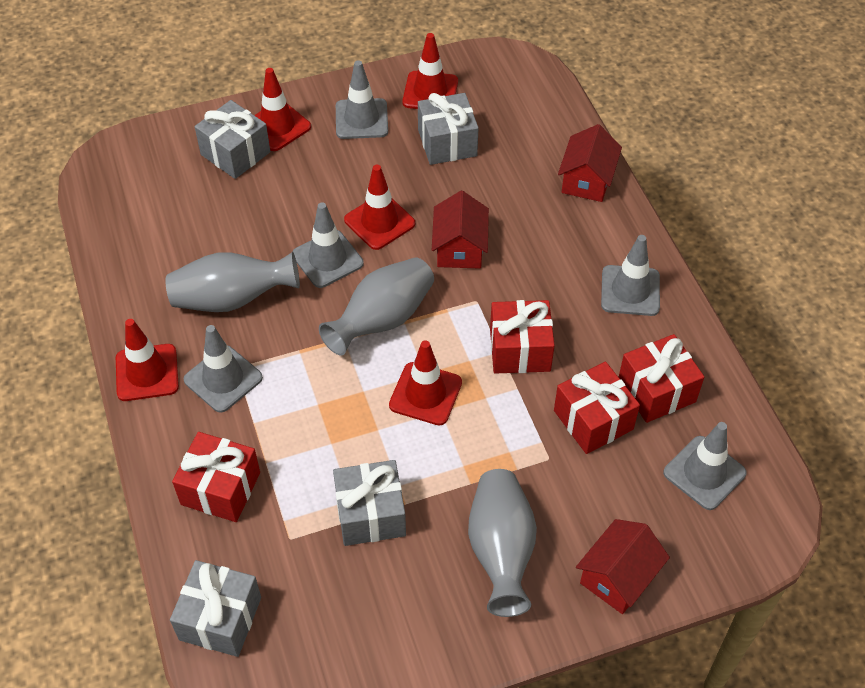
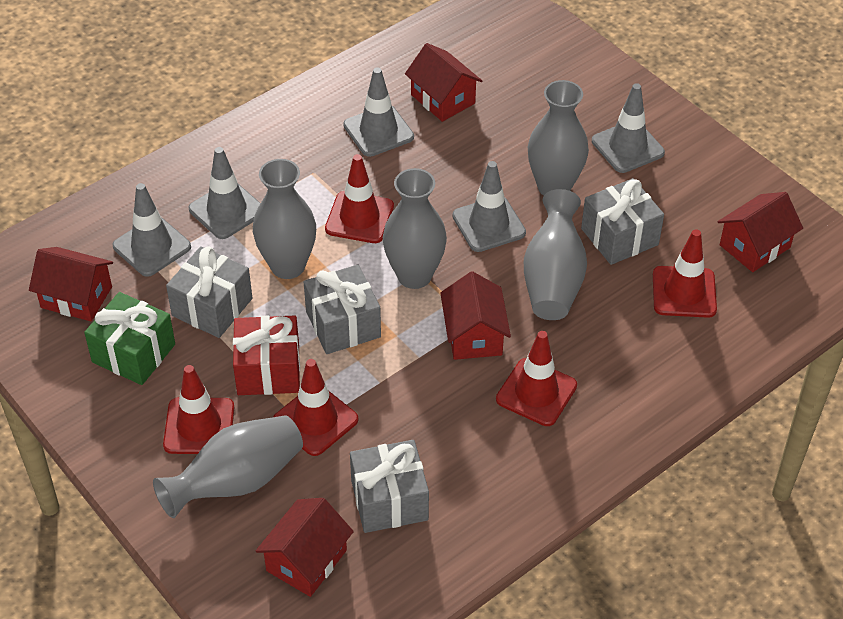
green gift: none = 0 -> [84,292,175,385] = 1
grey vase: [166,252,300,312] [319,257,434,356] [468,469,537,617] = 3 -> [153,415,303,518] [253,159,316,279] [383,168,447,289] [524,189,587,320] [528,80,589,196] = 5
red gift: [172,432,260,522] [490,300,555,374] [554,362,640,454] [619,334,704,423] = 4 -> [233,316,300,395] = 1
red house: [432,191,489,269] [558,124,622,202] [576,519,670,614] = 3 -> [29,247,113,321] [255,498,354,597] [405,43,482,122] [440,271,511,360] [718,192,803,272] = 5

